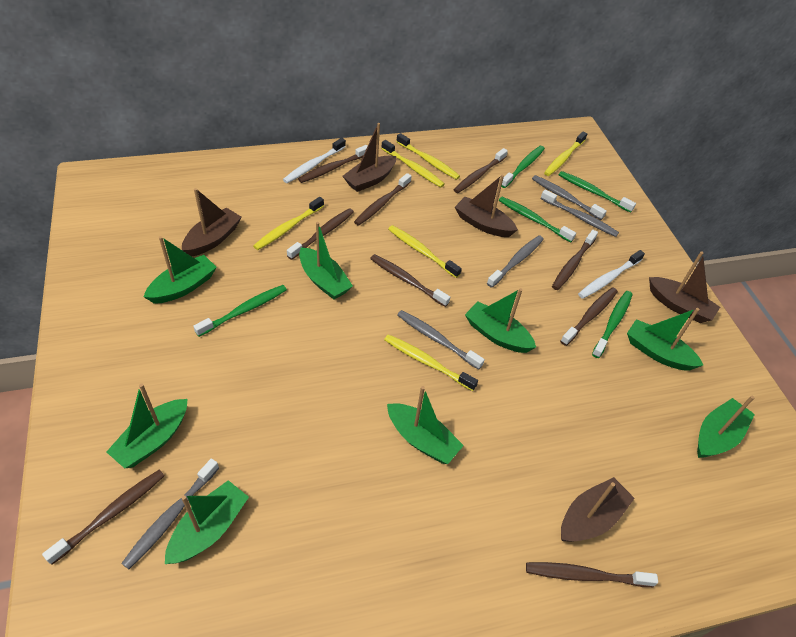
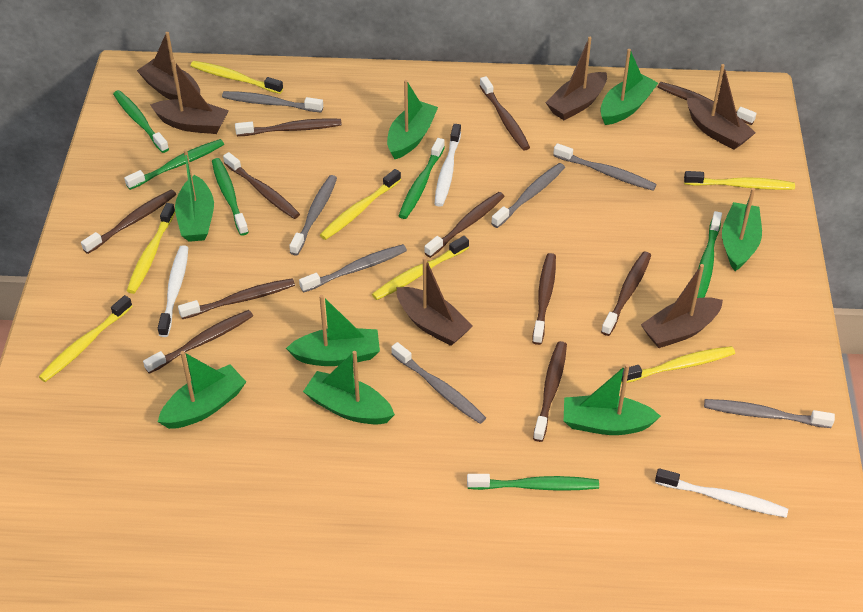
brown boat: [182,188,241,256] [343,123,396,192] [455,175,518,237] [561,477,635,541] [649,251,720,323] = 5 -> [137,32,200,100] [150,60,229,134] [396,257,473,346] [546,37,607,120] [641,264,723,348] [687,64,756,150] = 6
brown toothbrush: [42,470,165,565] [287,208,354,260] [298,145,368,183] [354,173,412,226] [370,254,450,307] [453,148,508,193] [526,562,658,587] [552,230,598,290] [560,287,618,346] = 9 -> [81,189,176,254] [143,310,253,374] [178,278,295,319] [223,152,300,219] [235,118,342,136] [424,192,505,258] [480,76,530,151] [532,253,556,345] [533,341,567,442] [601,252,651,336] [658,82,757,125] = 11
green toothbrush: [193,285,287,337] [499,197,576,242] [501,146,545,188] [559,171,636,213] [592,291,633,358] = 5 -> [113,90,169,153] [124,139,224,190] [212,158,249,236] [399,138,445,219] [467,474,599,491] [697,211,722,298] = 6
grey toothbrush: [121,458,219,569] [397,310,485,370] [487,235,544,288] [532,175,607,220] [541,189,619,237] = 5 -> [222,91,323,112] [289,175,337,256] [299,244,407,293] [391,342,486,424] [491,163,565,228] [553,143,656,190] [704,399,835,428] = 7
white toothbrush: [283,138,346,183] [578,250,645,299] = 2 -> [158,245,188,337] [434,124,461,207] [655,468,788,518] = 3
yellow toothbrush: [253,197,324,250] [381,140,445,187] [384,334,478,391] [388,225,462,278] [396,133,460,180] [544,131,587,176] = 6 -> [39,295,133,382] [127,203,175,294] [191,61,283,94] [320,169,401,240] [372,236,469,300] [620,346,735,383] [684,171,795,190] = 7

